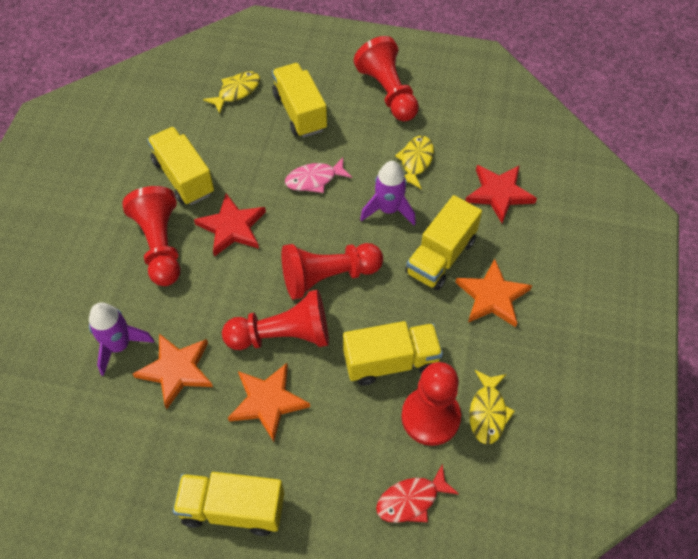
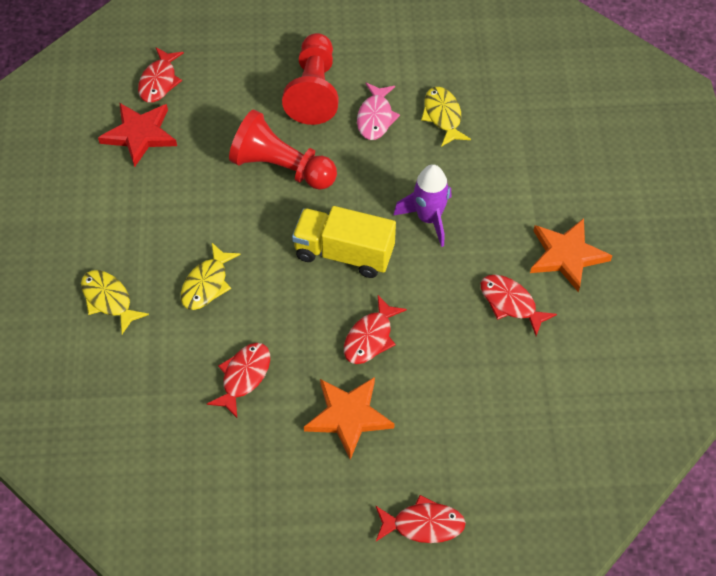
orange star: [133,334,213,409] [228,363,310,442] [455,259,532,327] = 3 -> [304,377,395,460] [530,218,612,292] = 2
purple rocket: [89,302,154,376] [360,161,416,225] = 2 -> [393,164,451,247] = 1
red fish: [376,464,459,523] = 1 -> [138,47,184,103] [207,343,270,418] [344,295,407,364] [375,495,466,543] [481,275,557,336] = 5
red pawn: [122,186,180,286] [222,290,329,350] [281,243,383,300] [354,36,419,121] [401,362,461,446] = 5 -> [229,110,337,190] [282,33,338,125] = 2
red star: [194,193,266,257] [465,165,537,223] = 2 -> [98,103,177,167] = 1
yellow truck: [147,127,214,205] [173,472,284,536] [272,63,327,138] [343,321,443,386] [405,195,482,290] = 5 -> [292,206,396,278] = 1

